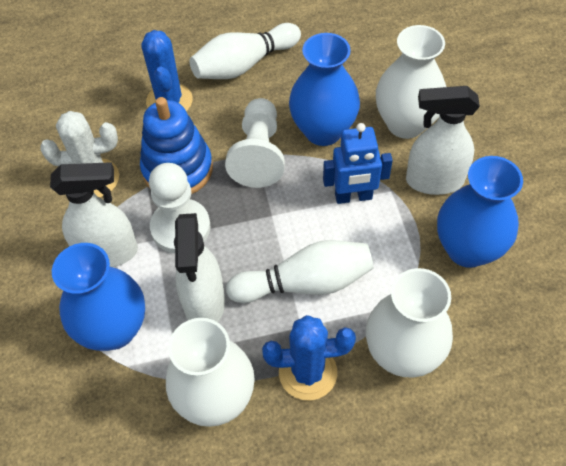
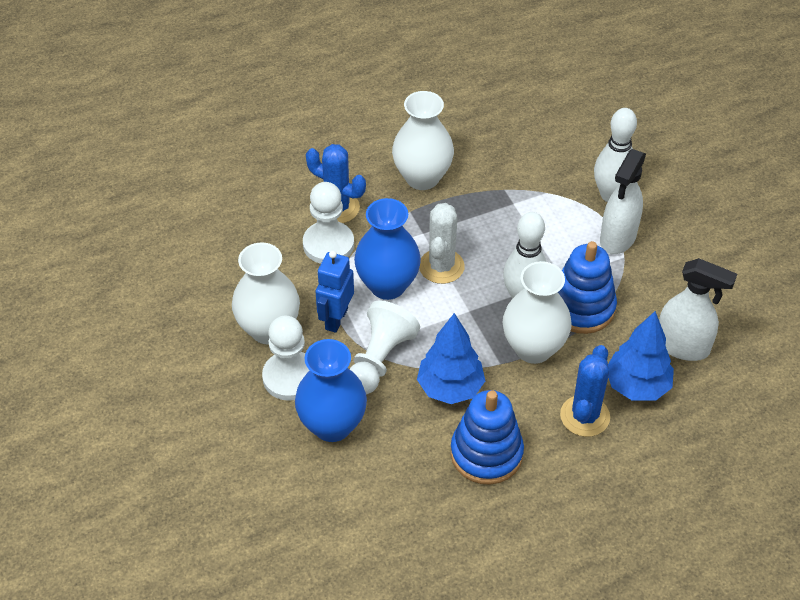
blue stacking toy: [140,97,213,194] = 1 -> [450,390,524,485] [558,241,617,334] = 2
blue tree: none = 0 -> [417,313,485,404] [608,311,674,401] = 2
blue vase: [52,243,145,351] [289,33,360,146] [437,156,523,268] = 3 -> [295,339,367,442] [354,198,421,300] = 2
white pawn: [149,163,210,253] [225,98,285,188] = 2 -> [262,315,310,401] [303,182,354,264] [350,301,420,395] = 3
white spray bottle: [50,162,138,267] [174,213,225,322] [406,86,480,195] = 3 -> [600,149,646,254] [659,258,737,361] = 2

